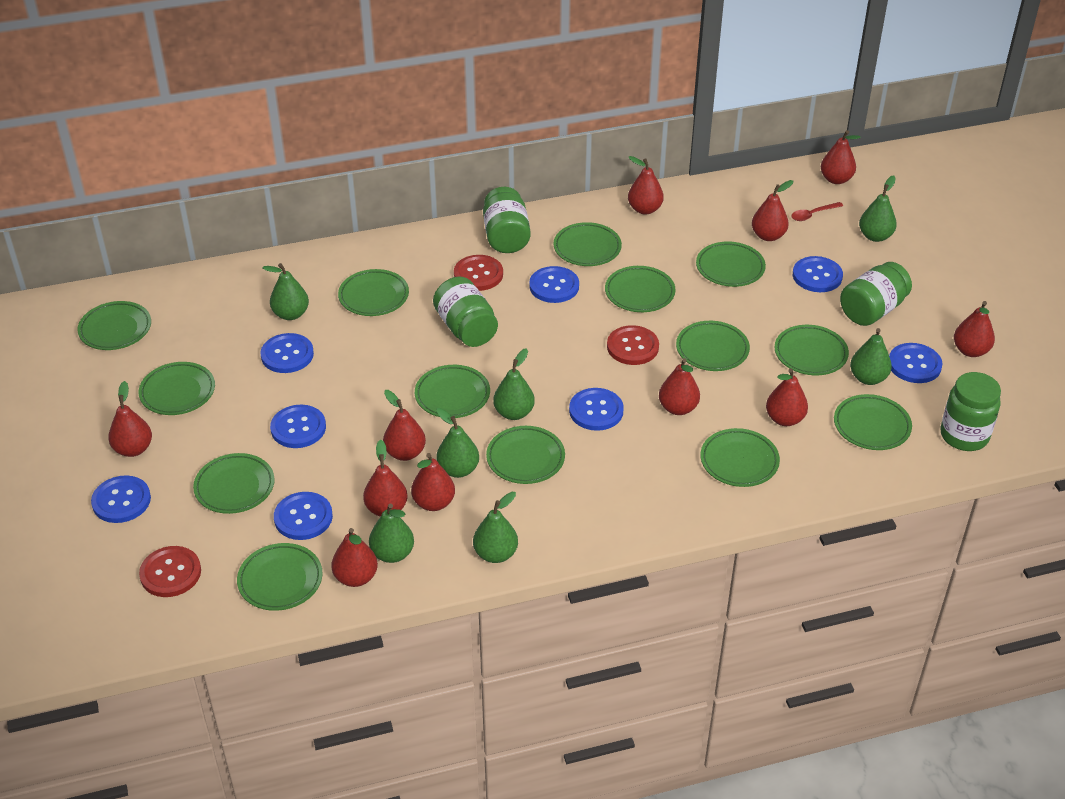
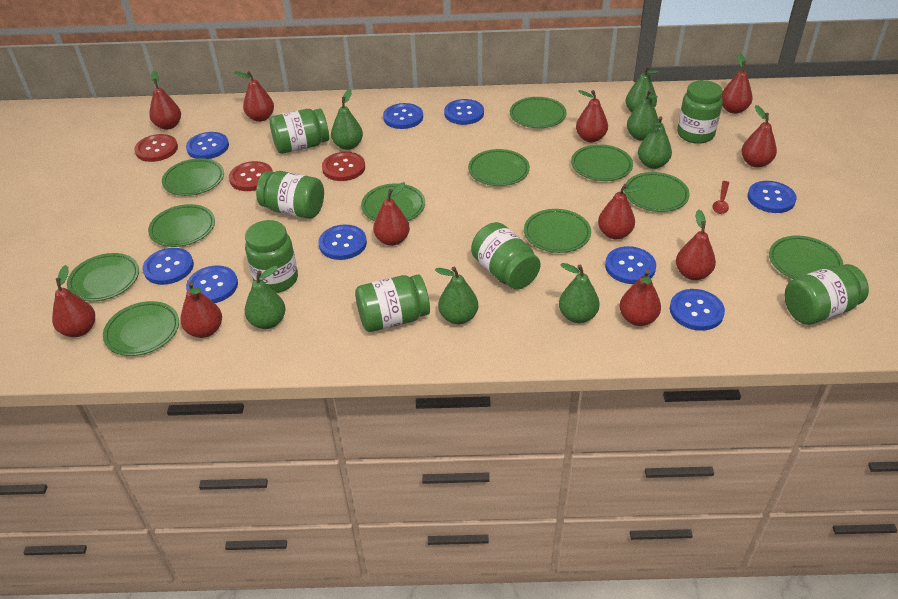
blue button: [91,475,151,523] [261,333,314,373] [270,405,326,448] [274,492,333,540] [529,266,579,303] [569,388,624,431] [793,256,843,292] [889,343,942,383] = 8 -> [143,248,194,285] [186,132,229,159] [186,265,238,303] [319,224,367,260] [383,103,423,129] [444,99,484,125] [605,246,656,284] [670,289,725,331] [748,181,797,213] = 9
green jar: [433,277,498,347] [483,187,531,253] [840,262,912,326] [941,372,1001,451] = 4 -> [245,220,298,293] [256,171,324,219] [270,108,329,154] [355,275,430,332] [471,222,541,290] [677,80,723,144] [785,264,869,325] = 7
green plate: [77,301,151,350] [139,362,215,415] [193,453,274,514] [237,543,323,611] [338,269,409,316] [415,365,490,418] [486,426,565,484] [553,222,622,266] [605,266,675,312] [676,321,750,371] [696,242,766,287] [700,428,780,487] [774,325,849,375] [834,394,912,450] = 14 -> [67,253,139,302] [103,301,179,356] [148,204,215,247] [162,158,224,196] [361,183,425,221] [468,149,530,186] [510,97,567,128] [524,209,591,253] [571,144,633,181] [624,172,690,212] [769,236,843,279] = 11

